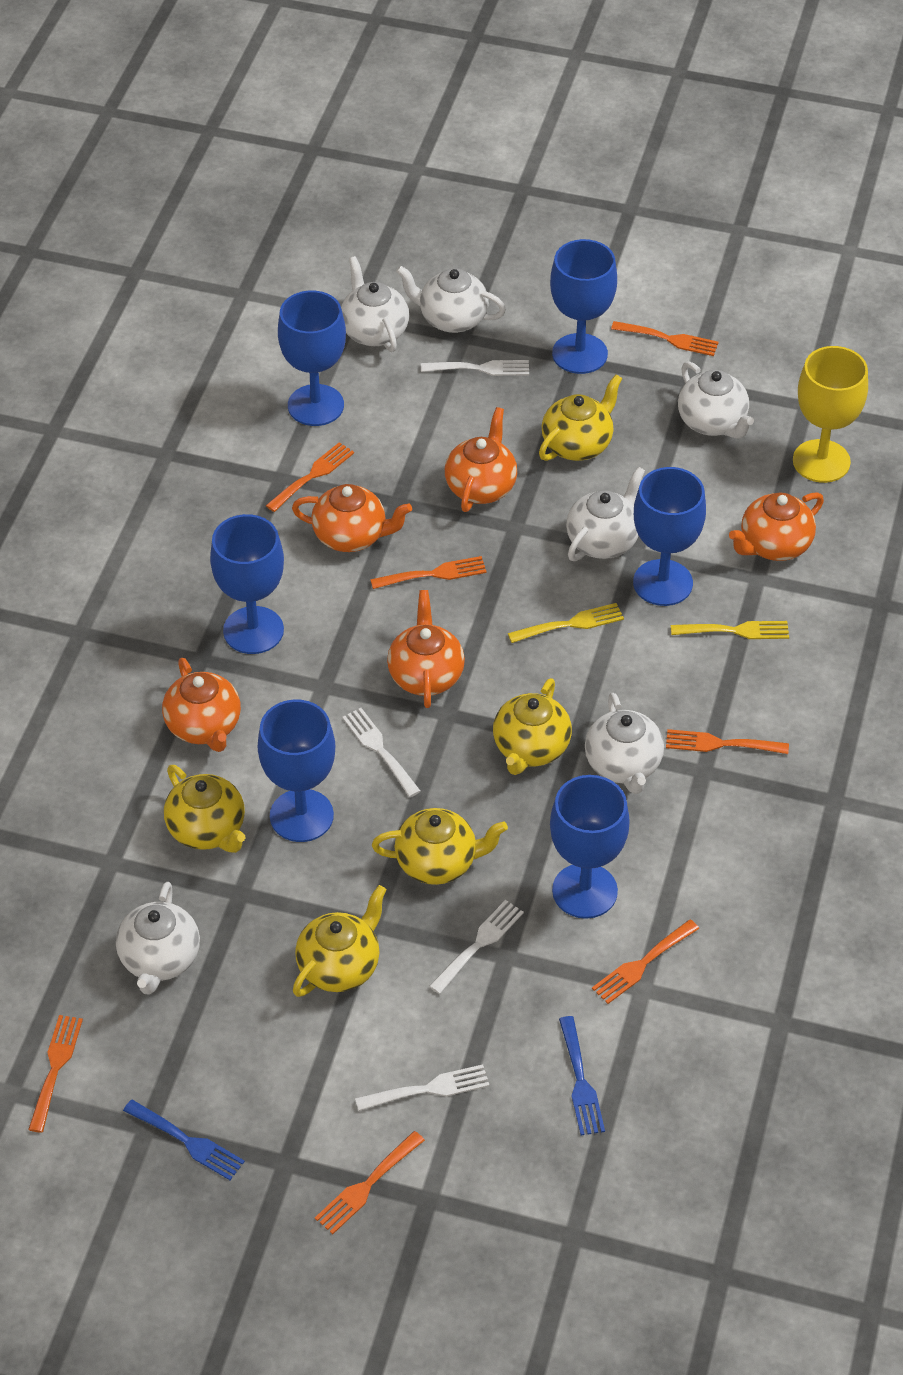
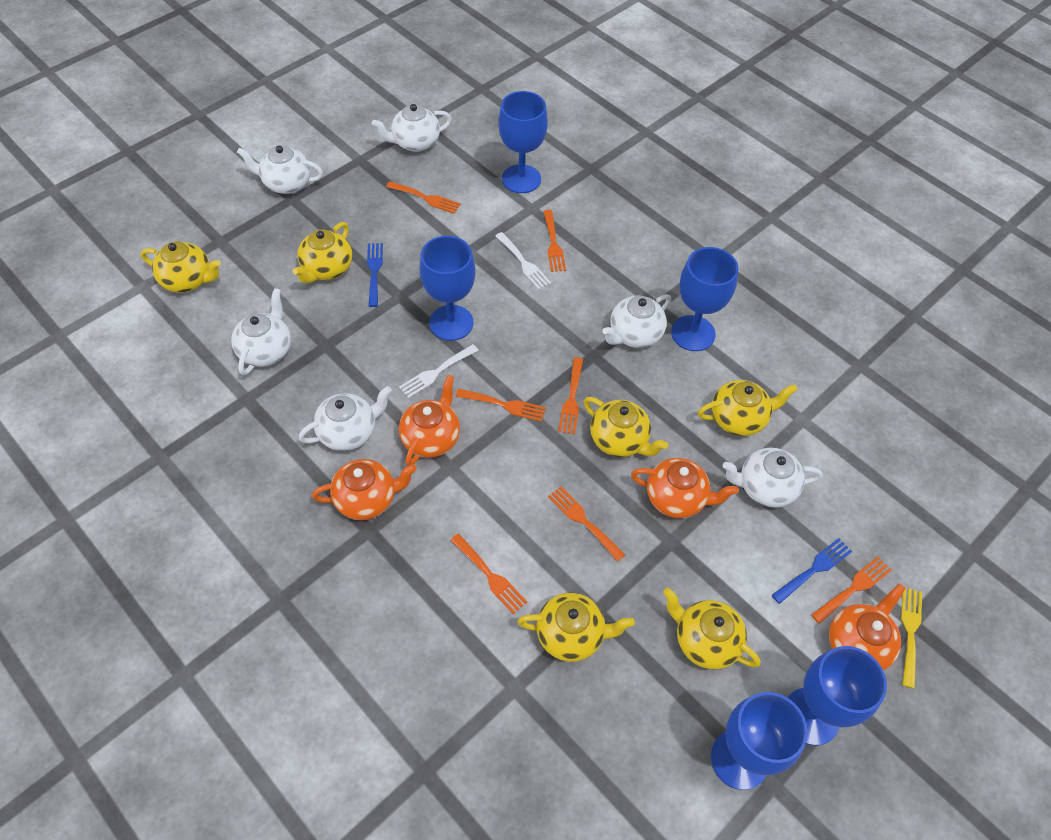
blue goblet: [210,514,284,654] [258,700,335,842] [278,290,346,426] [550,239,617,374] [550,775,630,919] [633,467,706,606] = 6 -> [419,236,476,341] [498,91,548,193] [671,247,739,351] [711,692,808,790] [787,646,887,745] = 5
orange teapot: [162,658,241,752] [292,484,412,552] [387,590,465,708] [445,407,517,512] [729,492,824,561] = 5 -> [312,459,416,520] [399,375,460,466] [631,458,739,518] [829,584,905,670] = 4
white fork: [342,708,421,797] [355,1064,490,1111] [421,360,529,376] [429,900,524,994] = 4 -> [399,344,479,398] [496,232,551,290] = 2
yellow fork: [508,603,624,643] [671,621,789,639] = 2 -> [901,588,922,688] = 1
yellow goblet: [793,346,868,483] = 1 -> none = 0
yellow teapot: [164,765,245,853] [293,885,387,997] [372,808,508,885] [493,678,572,775] [539,374,623,461] = 5 -> [141,241,221,293] [292,222,352,284] [517,593,635,662] [584,397,668,457] [663,588,760,670] [698,380,798,436] = 6

